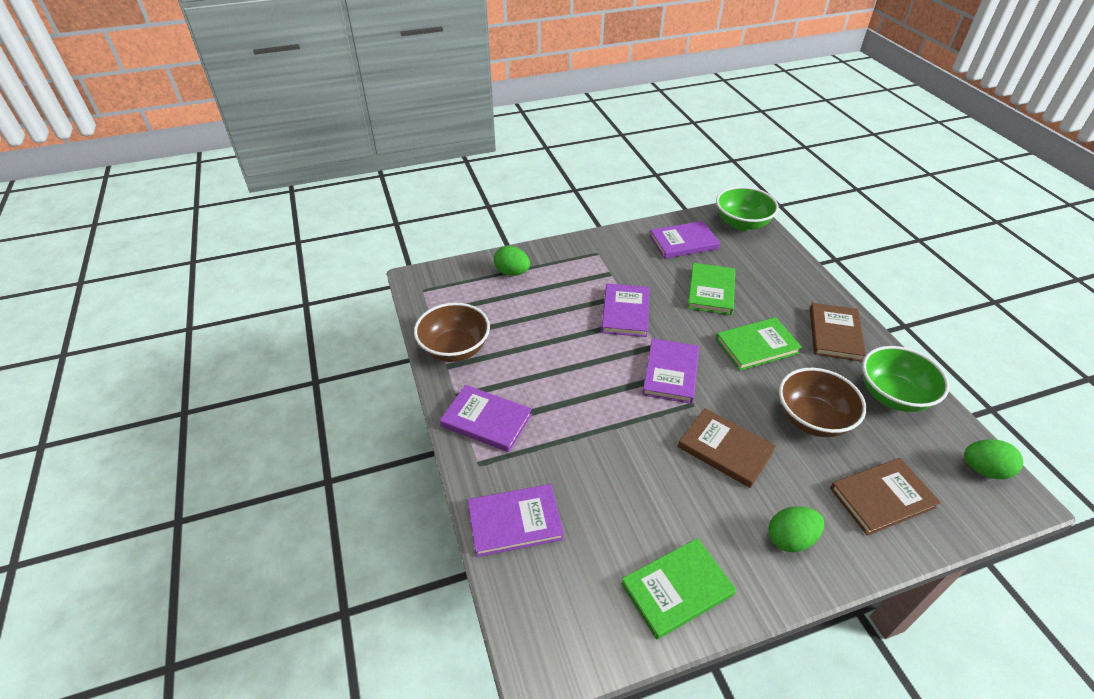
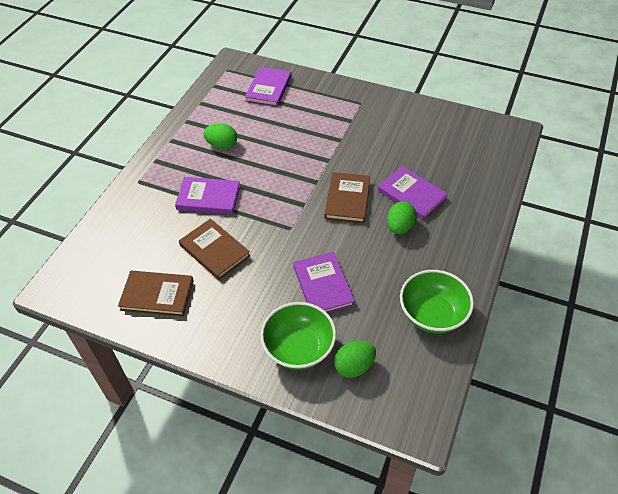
brown bowl: [414,303,490,362] [779,368,866,437] = 2 -> none = 0
green book: [621,538,736,640] [687,263,735,315] [716,317,802,371] = 3 -> none = 0
purple book: [440,385,532,452] [468,484,564,557] [601,283,649,337] [642,338,699,404] [650,221,720,259] = 5 -> [175,177,240,214] [245,67,291,107] [293,252,355,313] [378,166,448,220] = 4

